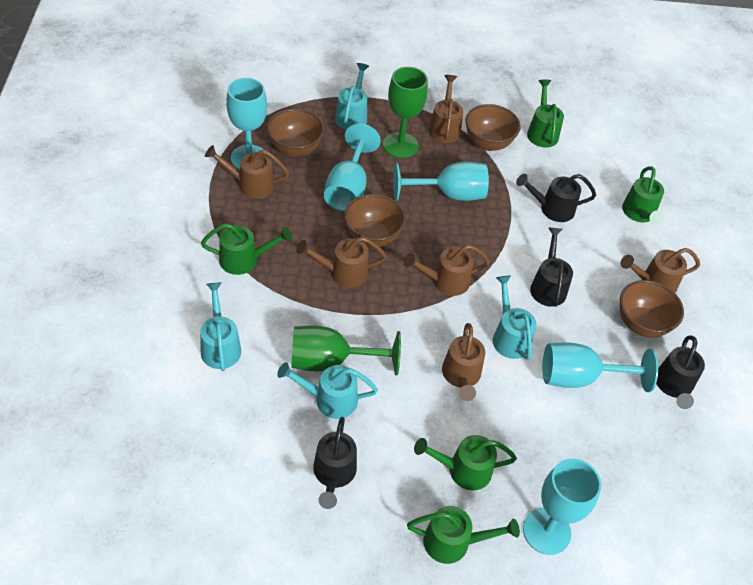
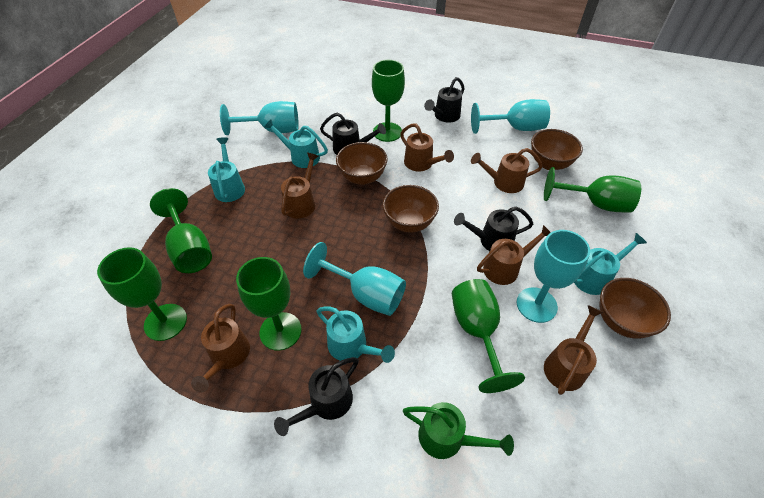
green goblet: [292,325,401,375] [383,67,428,158] = 2 -> [97,247,187,341] [150,188,212,273] [236,257,302,351] [372,60,405,142] [452,279,525,393] [544,167,641,213] = 6
green watering can: [201,223,292,275] [407,506,520,564] [414,435,517,491] [527,80,564,148] [622,166,664,225] = 5 -> [403,402,514,459] = 1
turquoise goblet: [226,78,267,170] [324,123,381,211] [393,162,489,201] [523,459,601,555] [543,342,658,392] = 5 -> [220,101,299,135] [303,242,406,316] [471,99,550,134] [517,230,590,323] = 4

